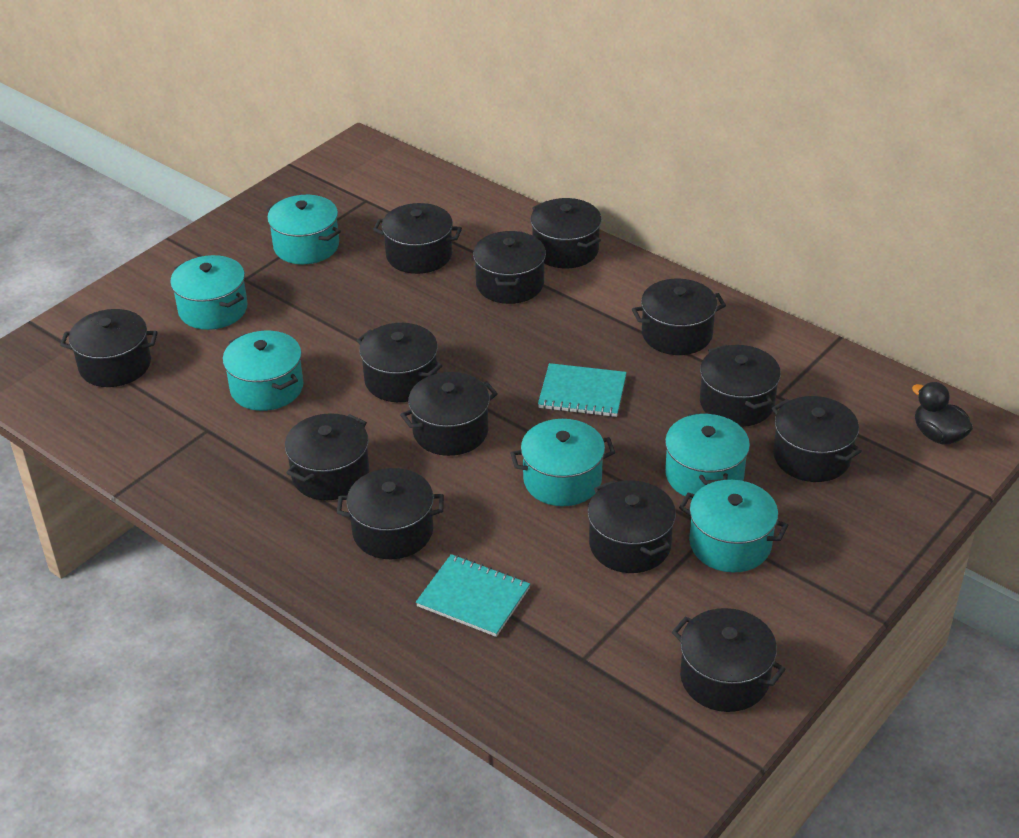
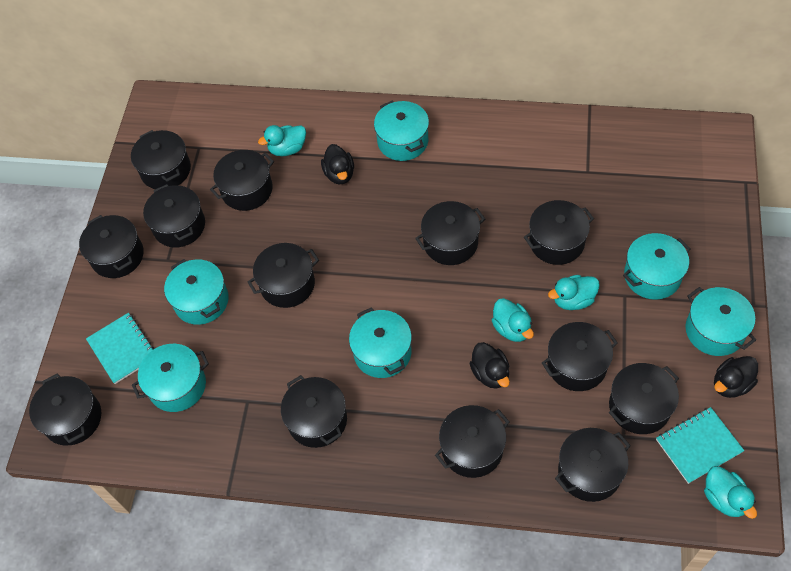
black duck: [912,382,973,444] = 1 -> [321,144,354,184] [470,342,510,389] [714,356,758,398] = 3
turquoise duck: none = 0 -> [258,125,306,156] [492,298,534,342] [548,275,600,310] [704,466,757,519] = 4

